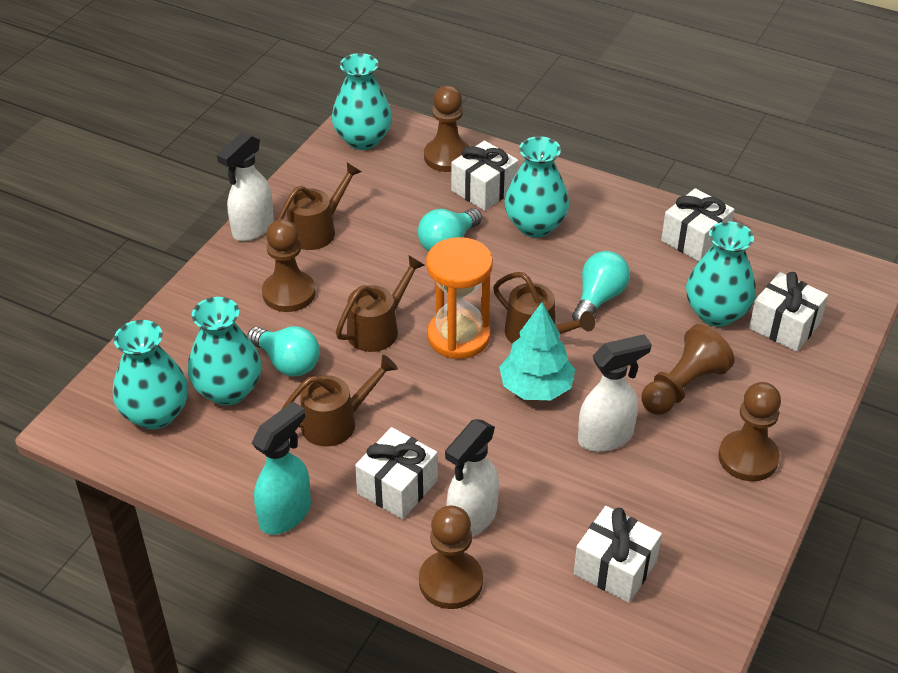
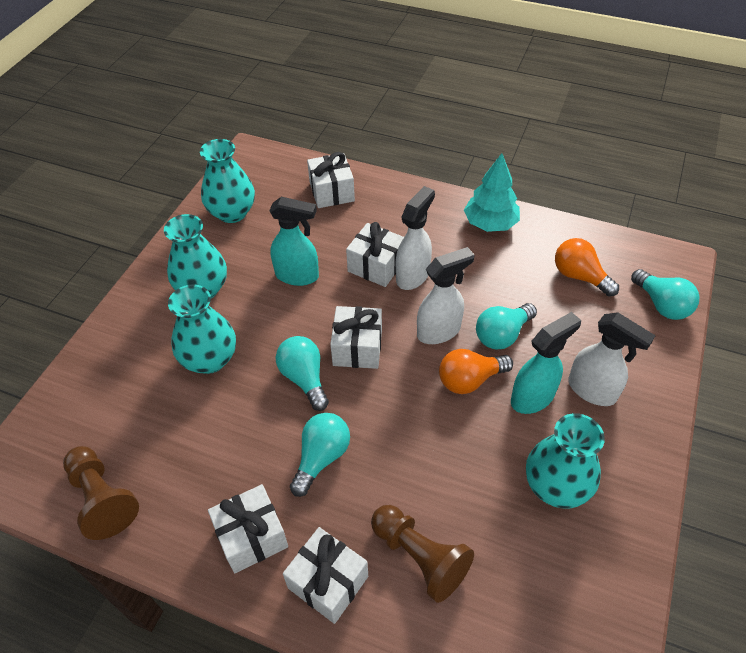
brown pawn: [262,219,315,312] [419,505,483,609] [424,85,470,172] [641,324,735,415] [719,382,781,481] = 5 -> [63,446,139,540] [371,505,474,603] = 2
brown watering can: [277,162,361,250] [281,355,398,447] [336,256,425,352] [493,272,595,344] = 4 -> none = 0
orange hourglass: [426,237,493,359] = 1 -> none = 0
orange light bulb: none = 0 -> [439,349,513,394] [555,238,619,297] = 2
turquoise light bulb: [247,326,320,377] [418,208,482,251] [572,251,630,321] = 3 -> [275,336,329,411] [290,413,350,497] [476,303,537,350] [631,269,699,320] = 4
turquoise spray bottle: [252,402,311,535] = 1 -> [269,197,319,286] [511,312,581,414] = 2
turquoise vase: [113,320,188,430] [188,297,261,405] [332,53,392,150] [504,136,569,237] [686,221,756,327] = 5 -> [164,214,227,298] [168,285,236,374] [200,139,255,223] [526,413,605,508] = 4

